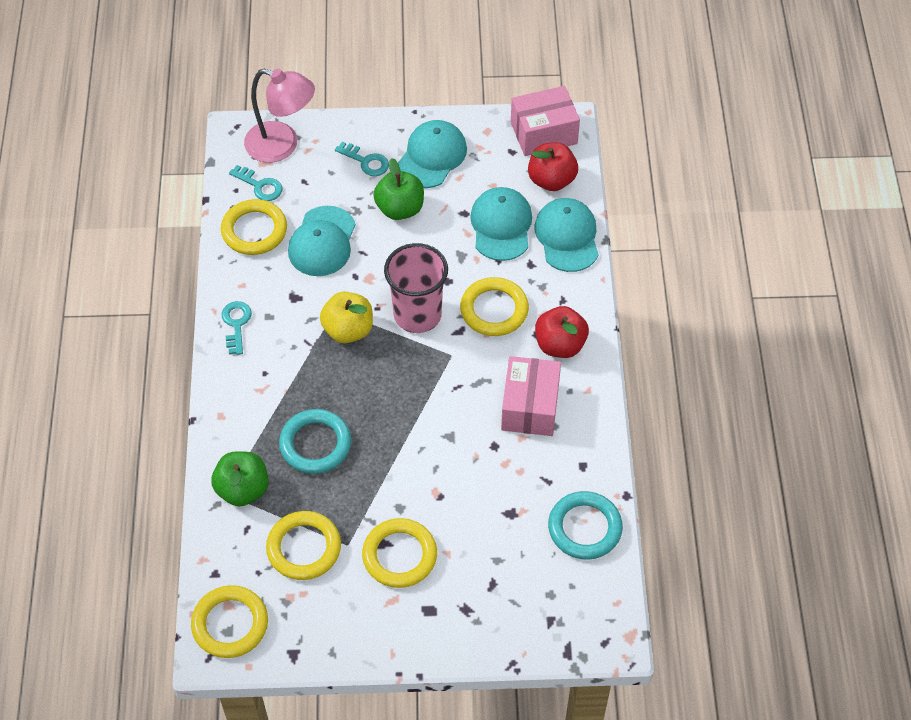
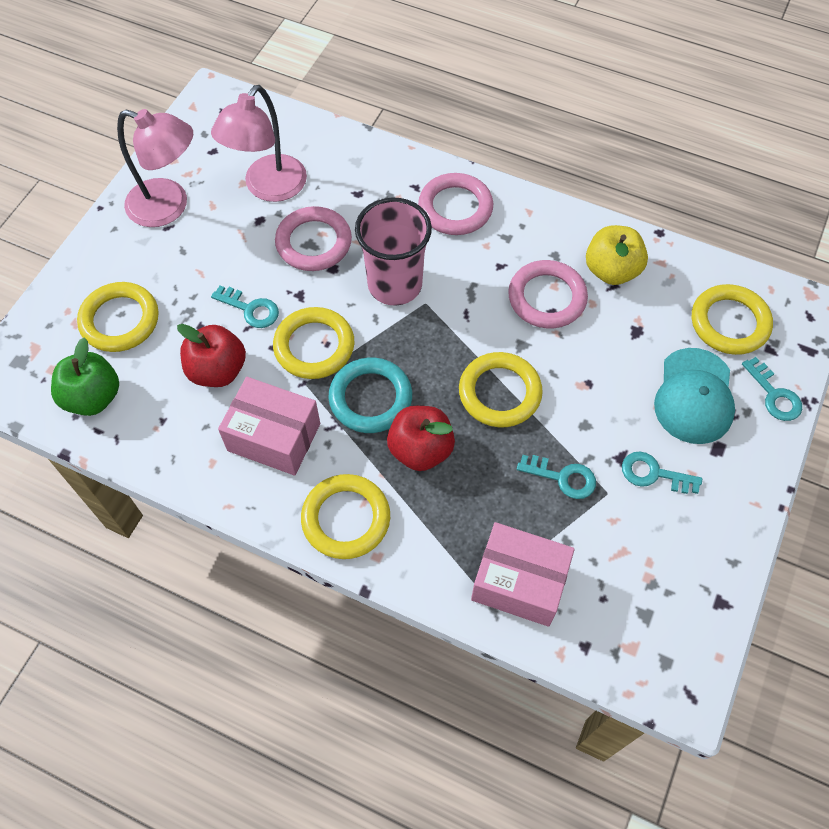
green apple: [211,451,269,506] [373,158,424,220] = 2 -> [51,337,119,416] = 1
pink lamp: [244,69,315,163] = 1 -> [117,109,193,227] [211,85,307,202] = 2
pink ring: none = 0 -> [275,206,352,271] [418,173,493,235] [508,260,588,328] = 3
turquoise cap: [288,206,356,276] [398,120,467,188] [470,187,532,261] [534,198,598,272] = 4 -> [654,348,735,444] = 1
turquoise key: [221,301,252,355] [229,165,283,201] [335,142,389,176] = 3 -> [211,286,279,328] [517,455,596,499] [622,452,702,494] [742,357,802,421] = 4
turquoise ring: [279,409,351,474] [548,491,623,560] = 2 -> [329,357,412,433] = 1

